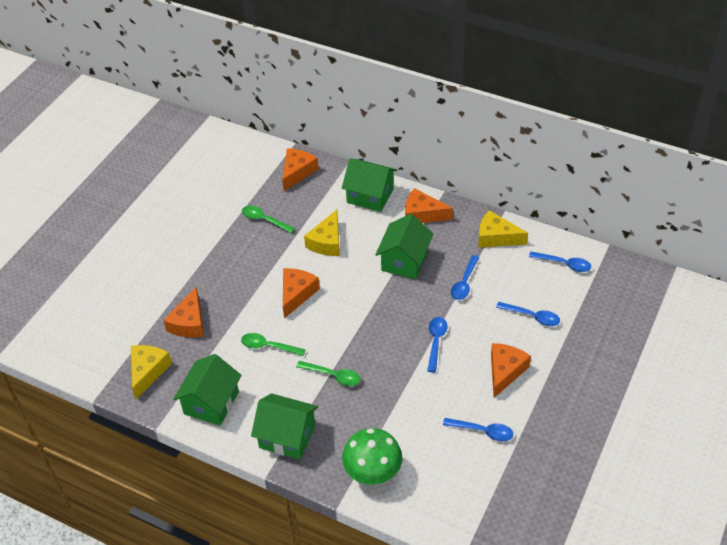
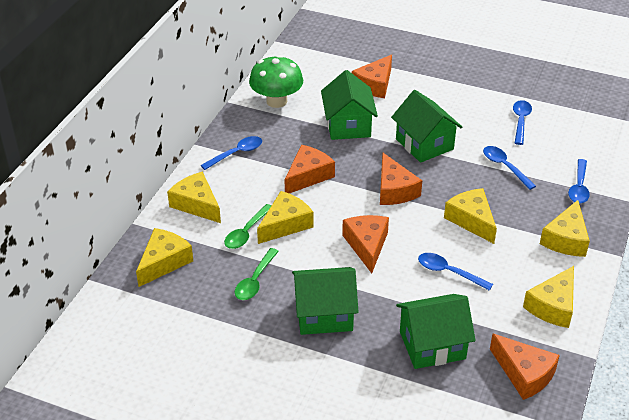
green spoon: [241,333,306,356] [242,205,295,233] [296,361,360,386] = 3 -> [224,204,272,249] [235,248,279,300] = 2
yellow cheese: [131,345,172,399] [304,210,340,256] [478,210,528,248] = 3 -> [136,228,193,287] [167,172,221,223] [257,191,313,244] [444,188,497,244] [523,266,574,328] [540,200,590,257] = 6

